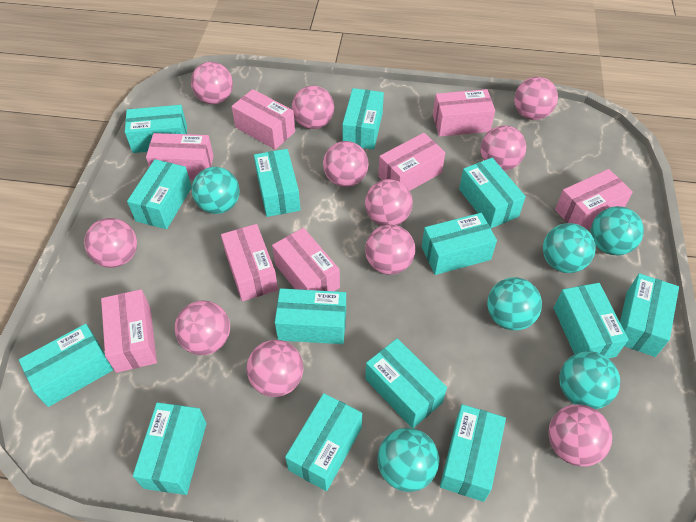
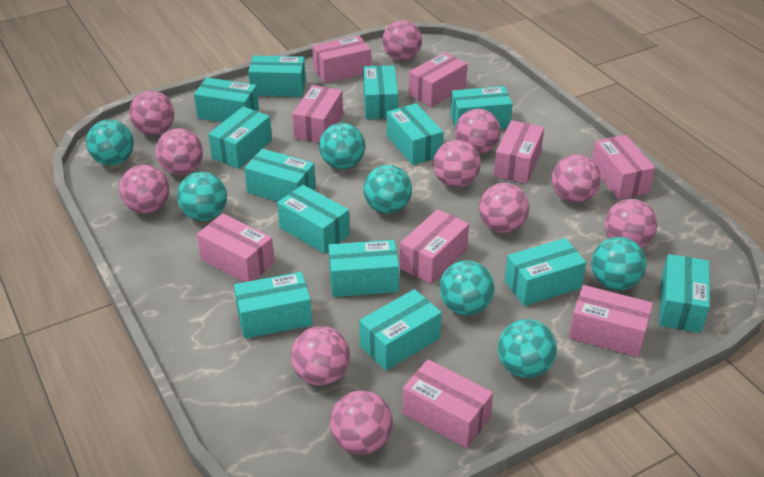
pink box: [101,289,157,373] [146,133,214,180] [221,224,278,301] [231,89,295,150] [272,228,340,291] [378,133,445,191] [433,89,495,137] [555,169,633,229] = 8 -> [197,214,274,282] [292,85,343,143] [312,35,371,83] [400,209,469,284] [402,359,493,448] [409,52,467,107] [494,120,544,184] [569,285,653,357] [592,135,655,200] = 9
turquoise ball: [192,167,240,214] [377,428,439,492] [487,277,542,330] [543,223,596,273] [559,351,620,409] [591,206,644,256] = 6 -> [86,119,134,166] [177,172,227,221] [319,123,365,169] [363,165,412,214] [439,260,495,315] [498,319,557,378] [591,237,646,290] = 7
turquoise box: [19,324,113,407] [125,105,187,153] [127,159,192,229] [133,402,207,495] [254,149,301,217] [275,288,346,344] [285,393,362,491] [342,88,384,150] [365,338,447,428] [422,213,497,275] [440,404,506,502] [459,158,526,228] [554,283,628,358] [620,273,679,357] = 14 -> [194,77,259,122] [208,107,272,169] [234,272,312,339] [244,149,316,202] [248,56,306,97] [277,185,350,254] [328,240,399,297] [359,289,442,371] [363,65,398,119] [387,103,443,165] [450,86,513,129] [505,238,586,306] [659,254,710,333] = 13

